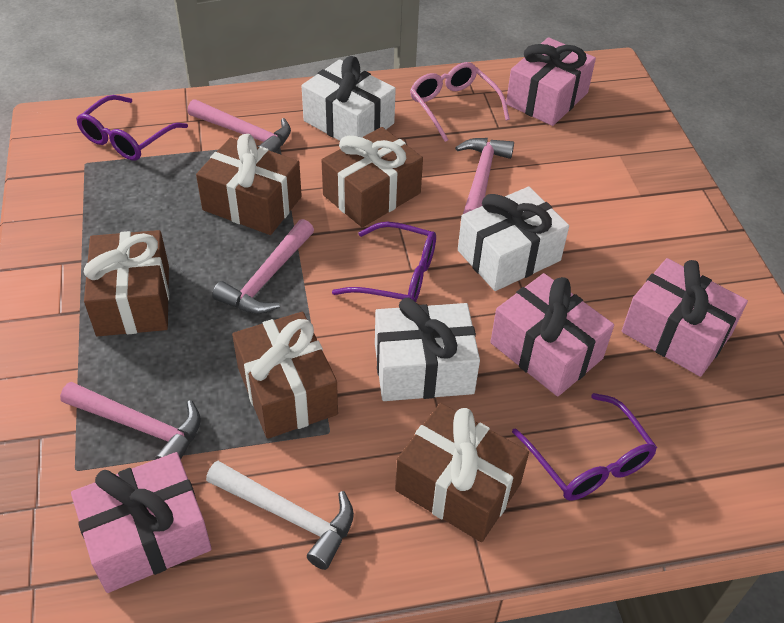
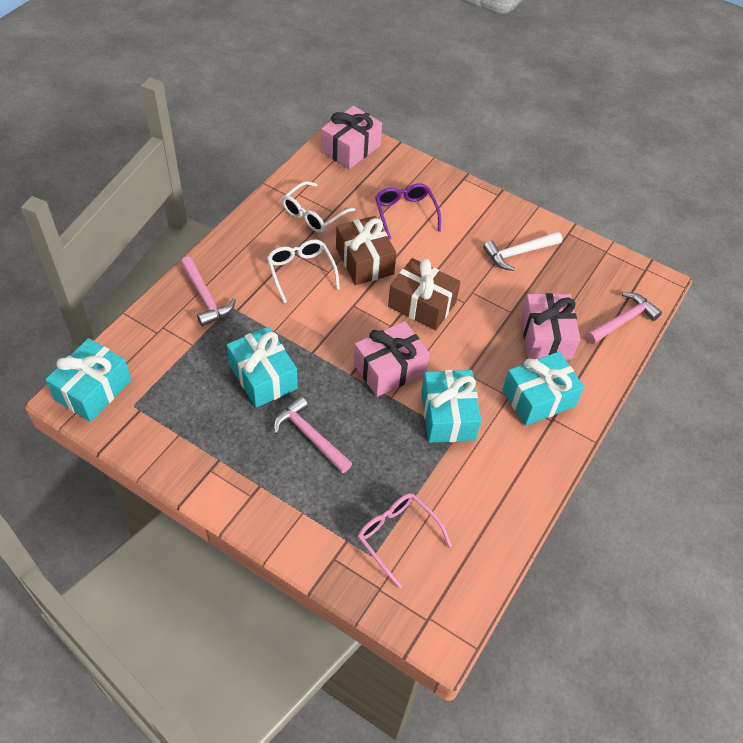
brown gift: [84,230,169,336] [196,134,302,235] [232,312,338,439] [322,127,423,228] [395,403,529,542] = 5 -> [336,216,396,285] [388,258,461,331] = 2
pink gift: [71,452,212,593] [490,273,614,397] [506,37,596,126] [622,258,748,377] = 4 -> [321,106,382,169] [354,321,430,397] [521,293,580,360] = 3
pink hammer: [60,382,201,459] [188,99,291,153] [212,219,314,314] [455,138,514,214] = 4 -> [180,256,236,326] [273,396,352,473] [586,293,662,344] = 3
purple glasses: [76,95,188,161] [332,222,436,302] [512,393,657,501] = 3 -> [375,183,441,240] = 1
turquoise gift: none = 0 -> [45,338,131,422] [227,326,298,408] [421,370,481,443] [502,352,584,426] = 4
white gift: [302,56,396,141] [375,298,480,401] [458,187,569,291] = 3 -> none = 0
white glasses: none = 0 -> [267,239,340,303] [282,181,355,233] = 2

